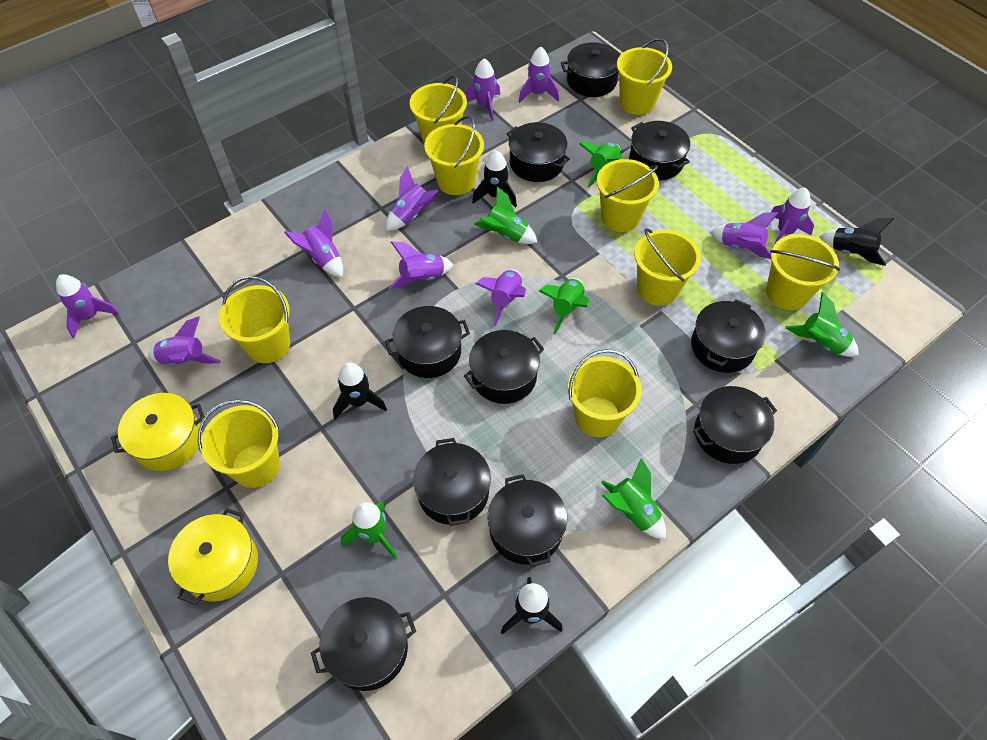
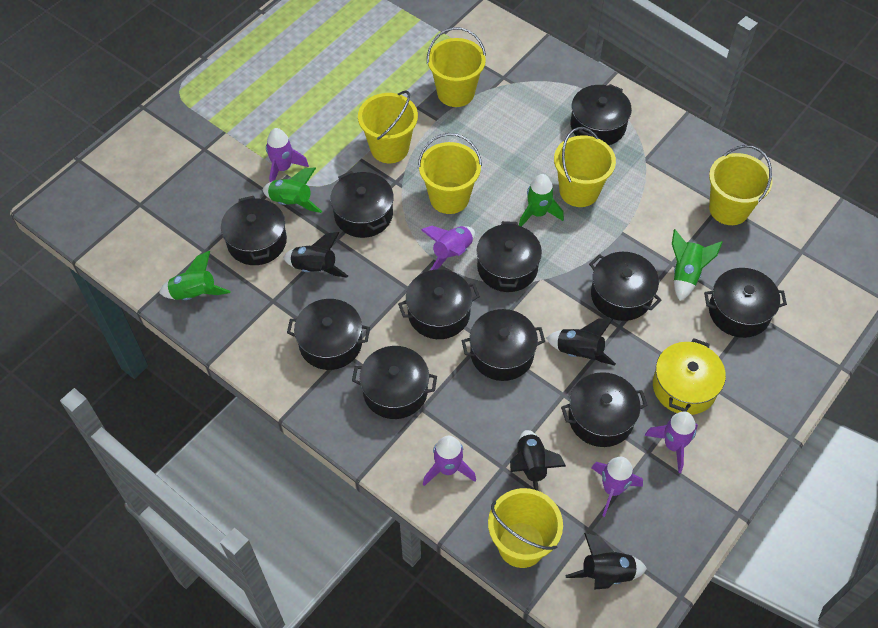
black pot: [311,597,416,691] [385,306,470,378] [413,438,491,526] [464,330,544,404] [487,474,567,567] [507,122,570,182] [561,42,620,97] [629,121,690,180] [691,300,766,373] [693,386,777,464] = 10 -> [221,196,287,265] [287,299,370,370] [330,171,394,238] [352,346,437,419] [398,269,480,339] [462,309,545,381] [477,221,542,292] [561,372,648,447] [570,84,632,145] [589,252,661,321] [704,268,787,338] = 11
green rocket: [341,501,397,559] [474,186,537,244] [539,278,589,335] [579,141,623,187] [601,458,666,539] [785,292,858,357] = 6 -> [159,251,231,300] [262,167,322,213] [519,174,564,226] [672,229,723,301] = 4
purple rocket: [56,274,120,338] [148,317,221,366] [284,209,343,278] [386,166,438,231] [389,241,454,289] [464,58,500,121] [476,270,526,326] [519,47,559,103] [710,212,779,259] [771,188,814,245] = 10 -> [266,128,309,182] [421,226,475,270] [423,436,476,486] [591,457,643,517] [645,412,698,473] = 5
yellow bucket: [198,399,280,488] [219,276,290,363] [410,75,467,144] [424,116,484,195] [568,349,642,437] [597,159,659,232] [617,38,672,115] [634,228,701,306] [766,234,840,310] = 9 -> [358,90,418,163] [418,133,482,214] [427,27,486,107] [488,488,563,568] [554,127,616,207] [709,145,773,225] = 6
yellow pot: [111,393,204,471] [168,508,258,605] = 2 -> [653,338,726,415] = 1

